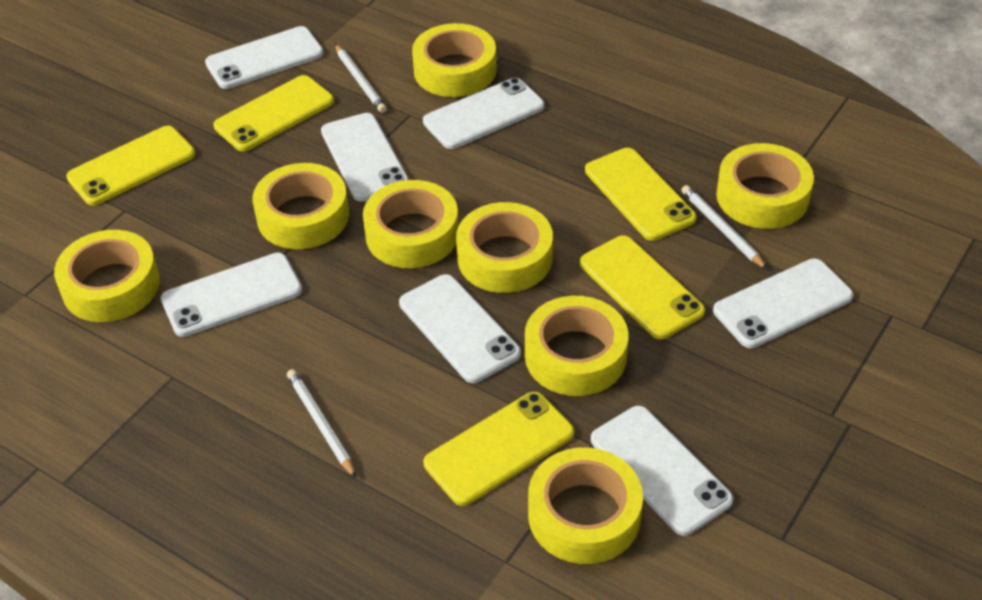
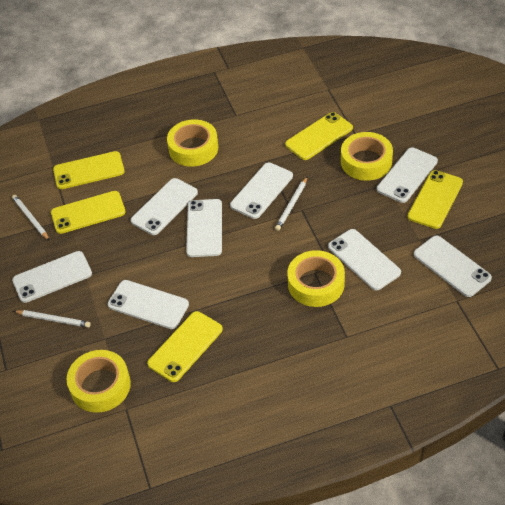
white phone: [161,253,302,337] [205,26,324,89] [321,113,409,202] [399,274,521,383] [423,78,544,149] [591,406,733,536] [713,259,853,348] = 7 -> [12,251,92,303] [108,280,189,329] [131,178,198,235] [186,199,222,257] [230,162,293,219] [328,229,401,290] [377,148,438,203] [414,235,492,297] = 8
yellow tape: [54,230,160,322] [253,163,349,249] [363,180,459,268] [412,23,497,97] [456,202,553,293] [525,296,628,396] [528,447,643,564] [716,143,814,229] = 8 -> [67,350,131,413] [167,119,218,167] [287,250,345,307] [341,132,393,181] = 4

